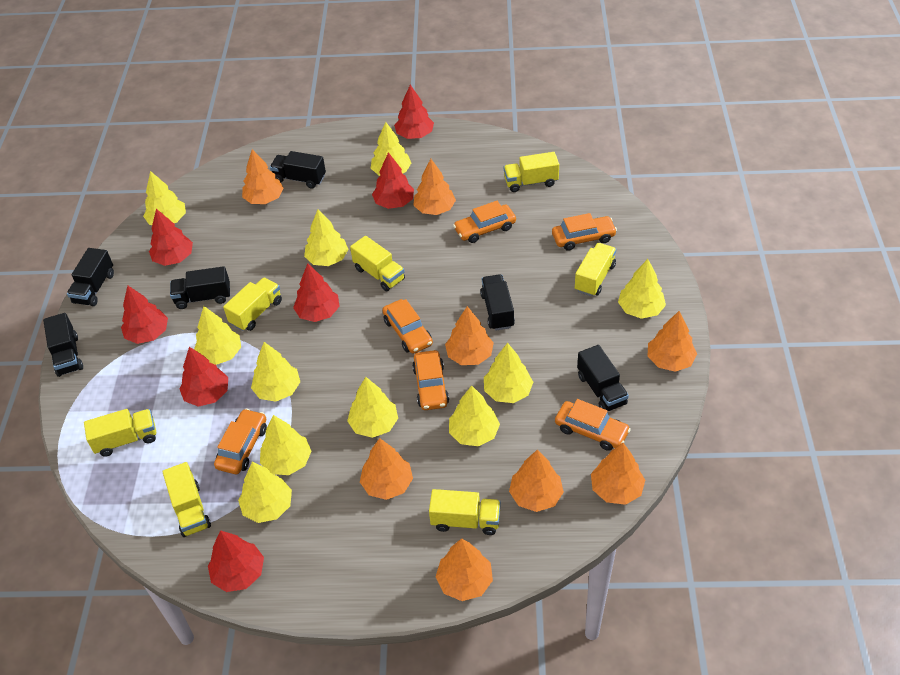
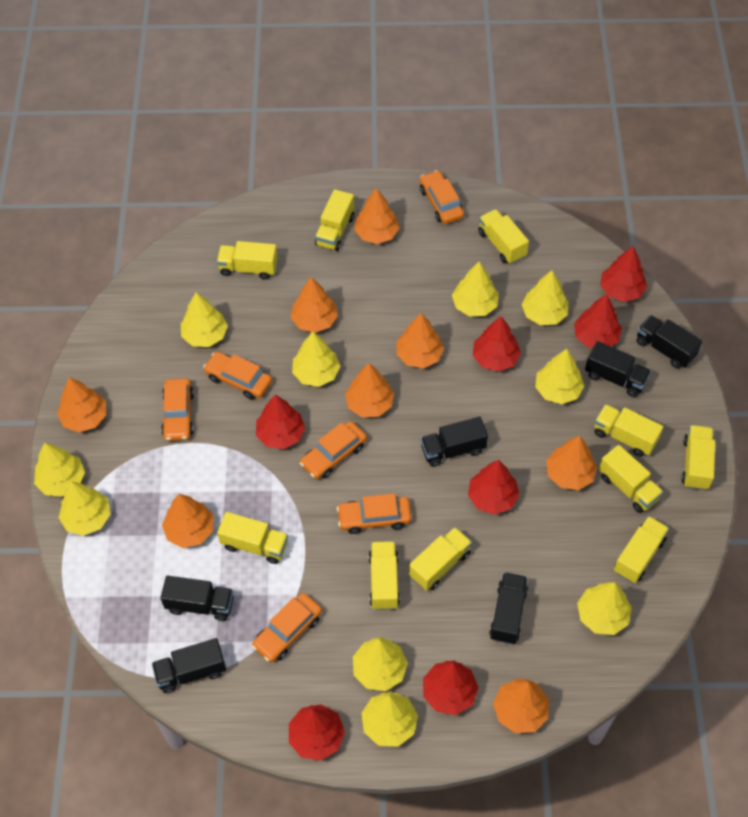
yellow tree: [143,171,186,225] [194,306,241,365] [238,462,292,523] [251,342,300,402] [260,415,311,475] [304,209,349,266] [347,377,398,438] [371,122,411,176] [449,385,500,446] [484,343,533,403] [618,259,666,319] = 11 -> [34,442,85,497] [59,481,111,536] [181,292,228,347] [292,332,340,387] [353,637,408,691] [361,691,418,747] [452,261,499,316] [522,270,568,325] [535,349,584,404] [577,582,632,635] = 10
yellow truck: [84,409,156,457] [163,462,211,537] [223,277,282,331] [350,236,405,291] [429,489,501,535] [504,152,559,192] [575,243,616,296] = 7 -> [217,241,278,280] [217,512,288,564] [315,189,354,251] [368,541,400,610] [409,527,472,591] [478,209,529,264] [594,404,663,457] [599,445,663,513] [614,516,669,583] [681,425,715,490] = 10

